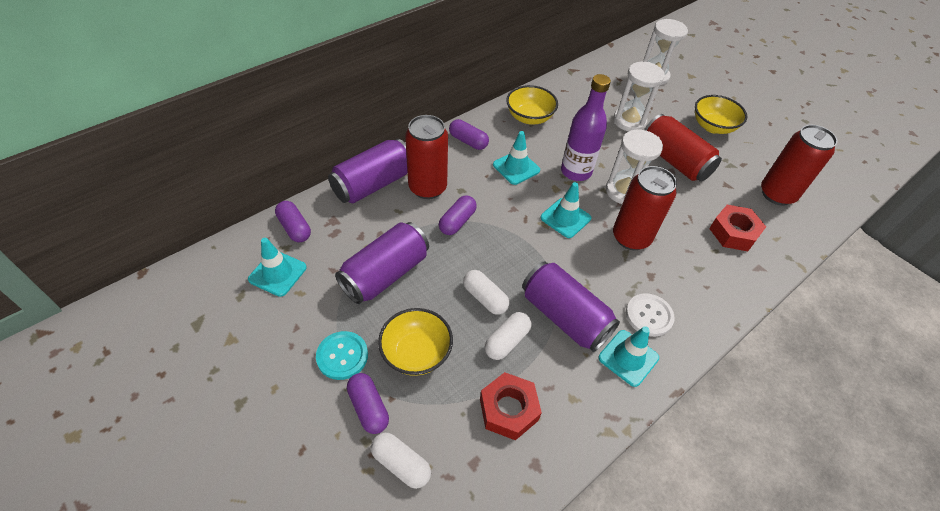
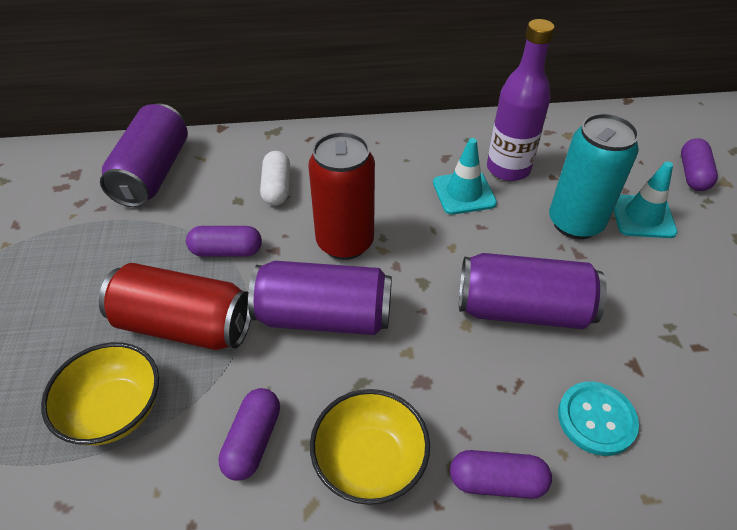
red can: [405,115,448,199] [613,166,677,250] [644,114,722,182] [761,125,838,206] = 4 -> [99,263,251,350] [308,132,375,260] = 2
red nut: [480,372,542,440] [709,205,766,251] = 2 -> none = 0
turquoise can: none = 0 -> [549,113,639,239] = 1
turquoise traffic cone: [248,238,307,297] [493,131,540,185] [541,182,591,238] [599,326,659,387] = 4 -> [433,138,497,215] [614,161,678,238] = 2
white button: [626,293,675,337] = 1 -> none = 0
white capsule: [371,433,431,489] [463,270,509,315] [485,312,532,360] = 3 -> [260,151,290,206] = 1
white hourglass: [606,130,663,204] [613,62,665,131] [643,19,688,86] = 3 -> none = 0
yellow bowl: [378,308,453,376] [506,85,558,125] [695,95,747,134] = 3 -> [41,342,159,445] [310,389,430,505] = 2

